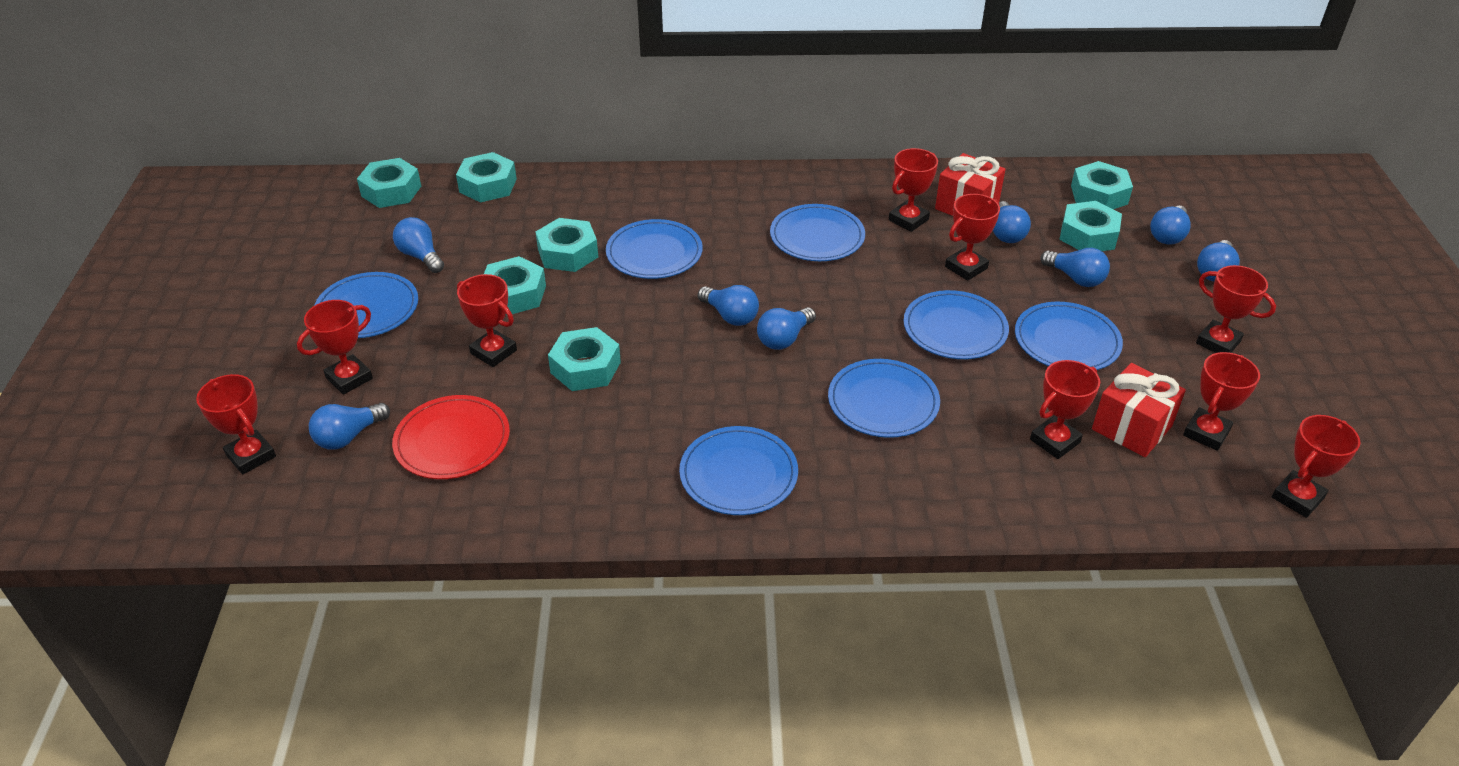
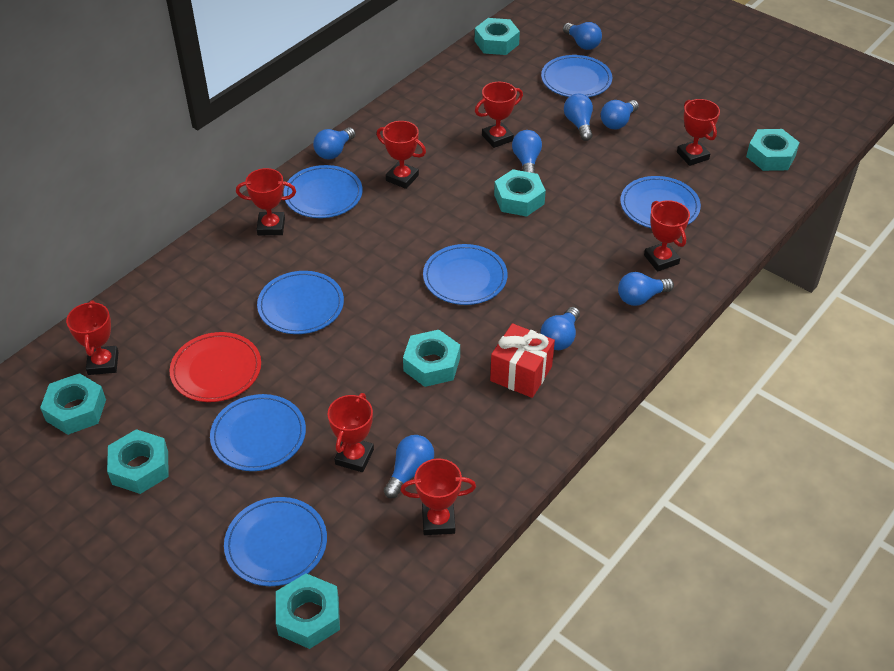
red gift: [935,153,1006,216] [1092,363,1186,457] = 2 -> [490,323,555,398] = 1
red trophy: [196,374,276,474] [297,300,373,395] [457,274,517,367] [889,148,938,232] [945,194,1000,281] [1030,360,1100,459] [1183,352,1260,451] [1196,265,1276,353] [1272,415,1360,518] = 9 -> [66,300,119,375] [236,168,296,235] [327,393,374,472] [377,121,426,189] [400,458,476,535] [475,82,523,148] [644,200,690,272] [677,99,720,166] = 8

